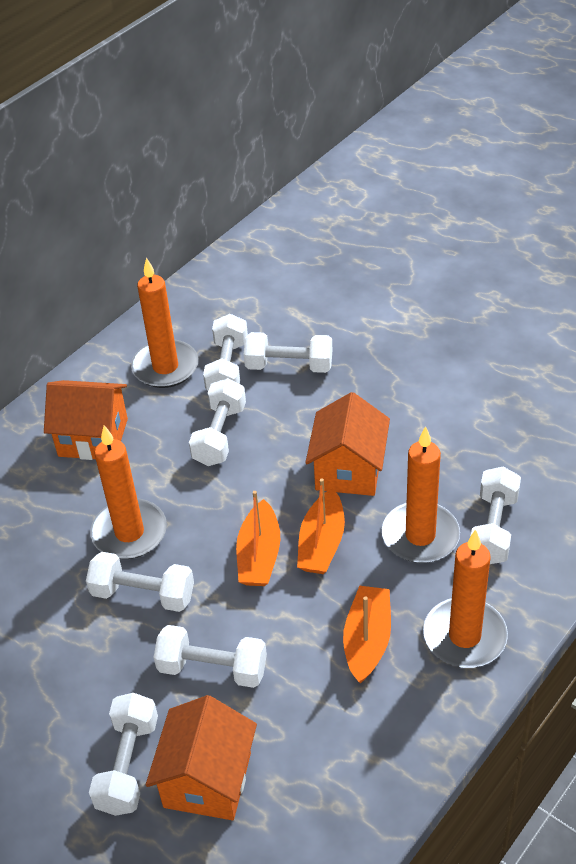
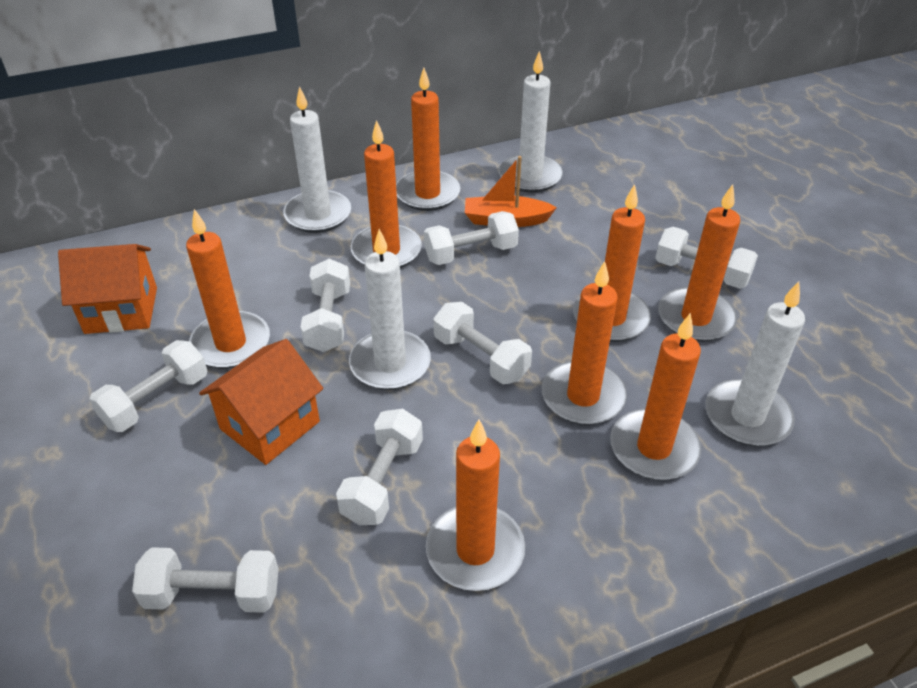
orange boat: [236,491,280,586] [297,479,345,574] [343,586,391,684] = 3 -> [465,156,557,227] = 1
orange candle: [90,425,167,559] [131,258,199,388] [382,426,460,563] [423,529,508,668] = 4 -> [186,209,270,369] [351,120,422,268] [396,68,460,211] [426,420,526,591] [542,261,627,425] [573,184,651,342] [610,313,701,480] [658,184,740,342] = 8
orange house: [44,380,128,460] [146,695,257,820] [305,392,390,496] = 3 -> [58,244,157,334] [199,339,323,465] = 2
white candle: none = 0 -> [283,86,351,233] [349,229,431,390] [499,51,563,193] [705,281,805,446] = 4

